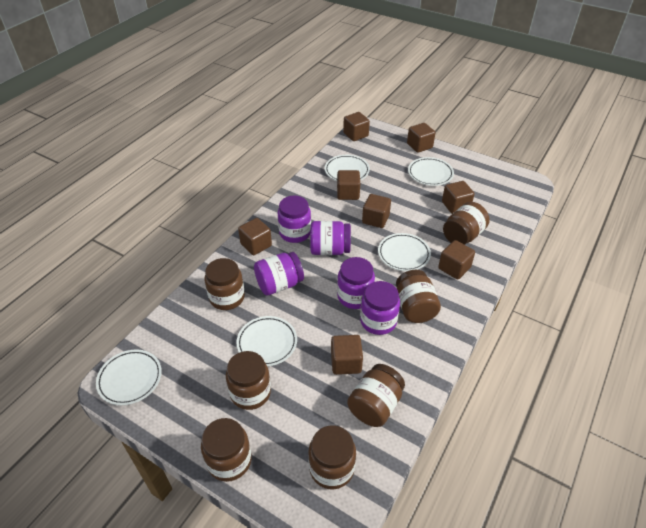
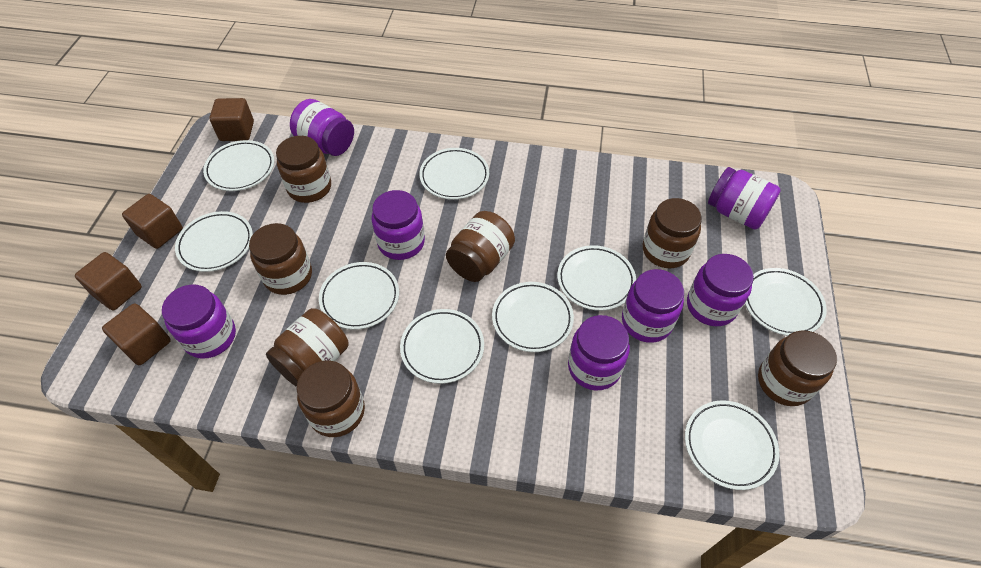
brown cube: [238,218,272,255] [331,335,363,375] [337,170,360,200] [343,112,370,141] [362,194,391,228] [407,123,435,153] [438,240,475,280] [442,181,475,214] = 8 -> [75,252,142,310] [102,303,171,365] [122,194,183,249] [209,98,254,141] = 4
purple jar: [254,252,304,296] [278,195,311,243] [310,221,351,255] [337,257,375,309] [360,281,400,335] = 5 -> [162,285,236,359] [290,99,354,156] [372,190,425,260] [568,315,630,391] [622,269,684,343] [687,254,754,326] [708,167,781,229] = 7
white plate: [96,349,162,405] [236,316,297,366] [325,155,370,181] [378,233,431,271] [408,157,454,186] = 5 -> [175,211,253,272] [203,140,275,191] [319,262,399,330] [400,309,484,384] [419,148,489,200] [492,282,574,352] [557,245,636,311] [685,400,779,490] [745,268,827,336] = 9

